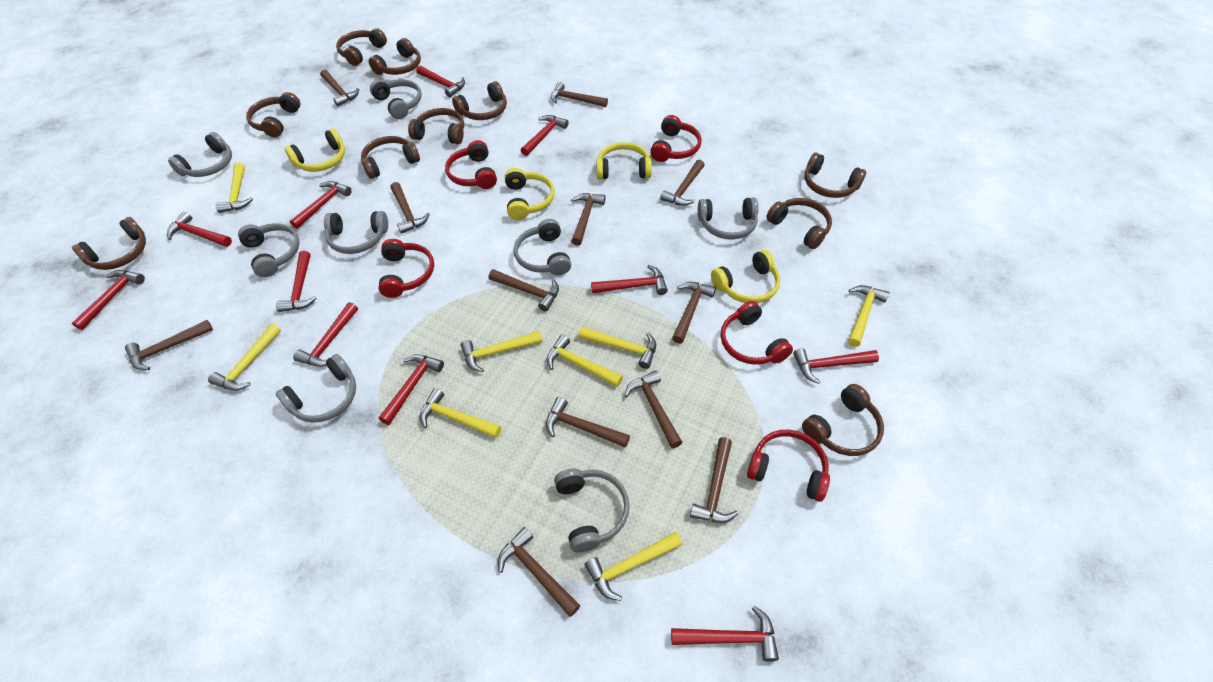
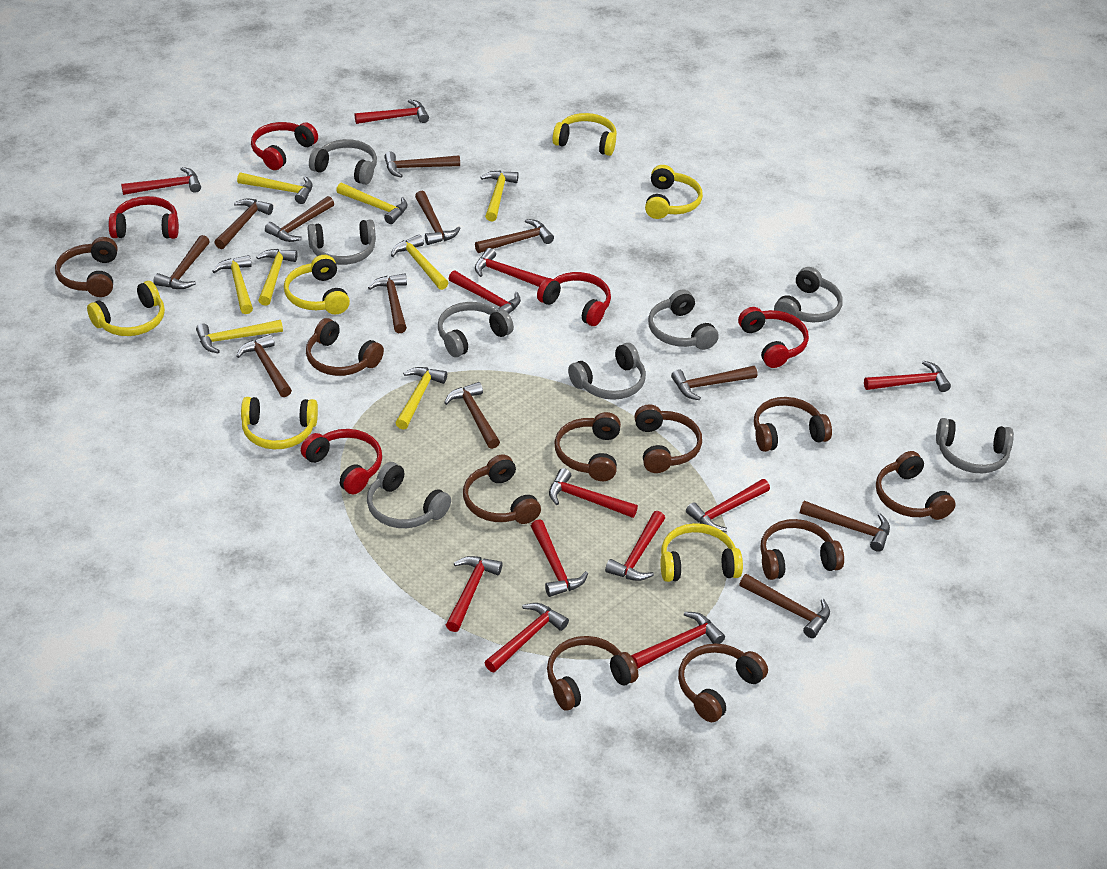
red hammer: [72,270,145,330] [167,212,232,247] [276,251,317,312] [290,181,352,229] [293,302,358,367] [379,354,444,425] [416,66,465,97] [521,115,569,156] [591,265,668,295] [671,606,779,662] [793,348,879,384] = 11 -> [121,167,201,195] [355,99,429,124] [446,556,502,632] [449,271,521,314] [475,248,547,287] [484,603,569,672] [531,519,588,597] [549,468,638,518] [605,511,665,581] [631,612,725,669] [686,479,770,532] [864,361,951,392] = 12
yellow headphones: [285,128,345,172] [505,168,555,220] [596,142,652,179] [711,250,780,303] = 4 -> [87,281,165,336] [241,397,318,449] [284,255,350,314] [552,113,617,156] [645,165,703,219] [660,523,743,582] = 6

